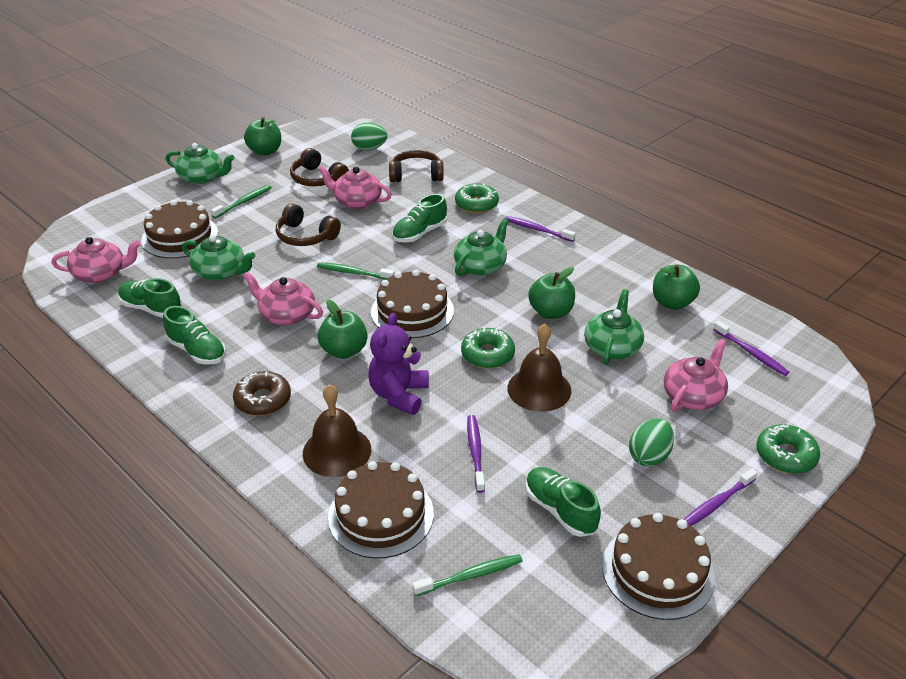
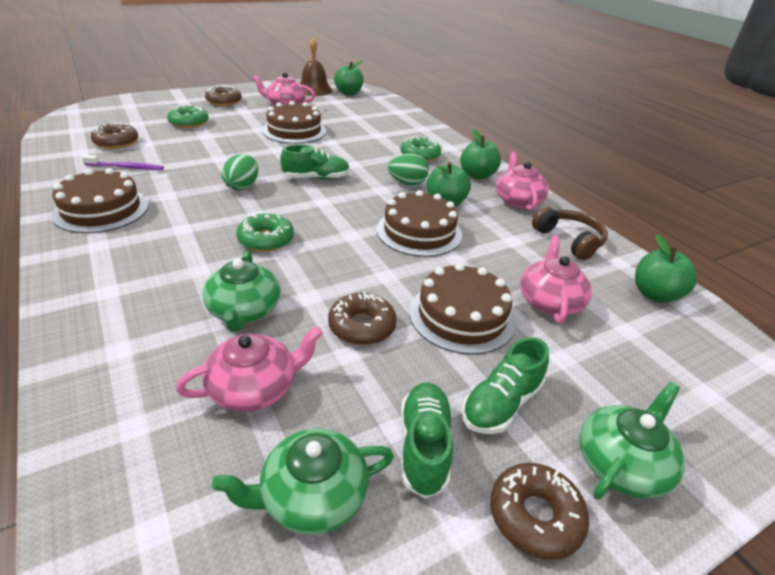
brown bell: [303,384,371,477] [508,323,571,412] = 2 -> [300,38,333,96] = 1
brown donut: [233,371,291,416] = 1 -> [91,122,138,149] [205,85,242,106] [328,291,397,345] [490,463,589,560] = 4
brown headphones: [276,203,341,246] [290,148,349,186] [389,150,444,182] = 3 -> [532,206,608,260] = 1
green shoe: [118,278,182,318] [163,306,226,365] [392,194,447,242] [525,467,601,537] = 4 -> [280,144,350,180] [401,382,453,498] [462,337,549,434] = 3
green teapot: [166,143,235,184] [182,235,255,281] [454,218,509,276] [584,289,644,365] = 4 -> [202,251,280,332] [212,428,394,535] [580,382,685,499] = 3
green toothbrush: [211,185,272,218] [317,262,394,280] [412,554,523,596] = 3 -> none = 0
purple teddy bear: [368,313,429,415] = 1 -> none = 0
purple toothbrush: [467,415,485,493] [505,216,576,242] [684,468,758,526] [713,321,789,376] = 4 -> [82,155,164,170] = 1

